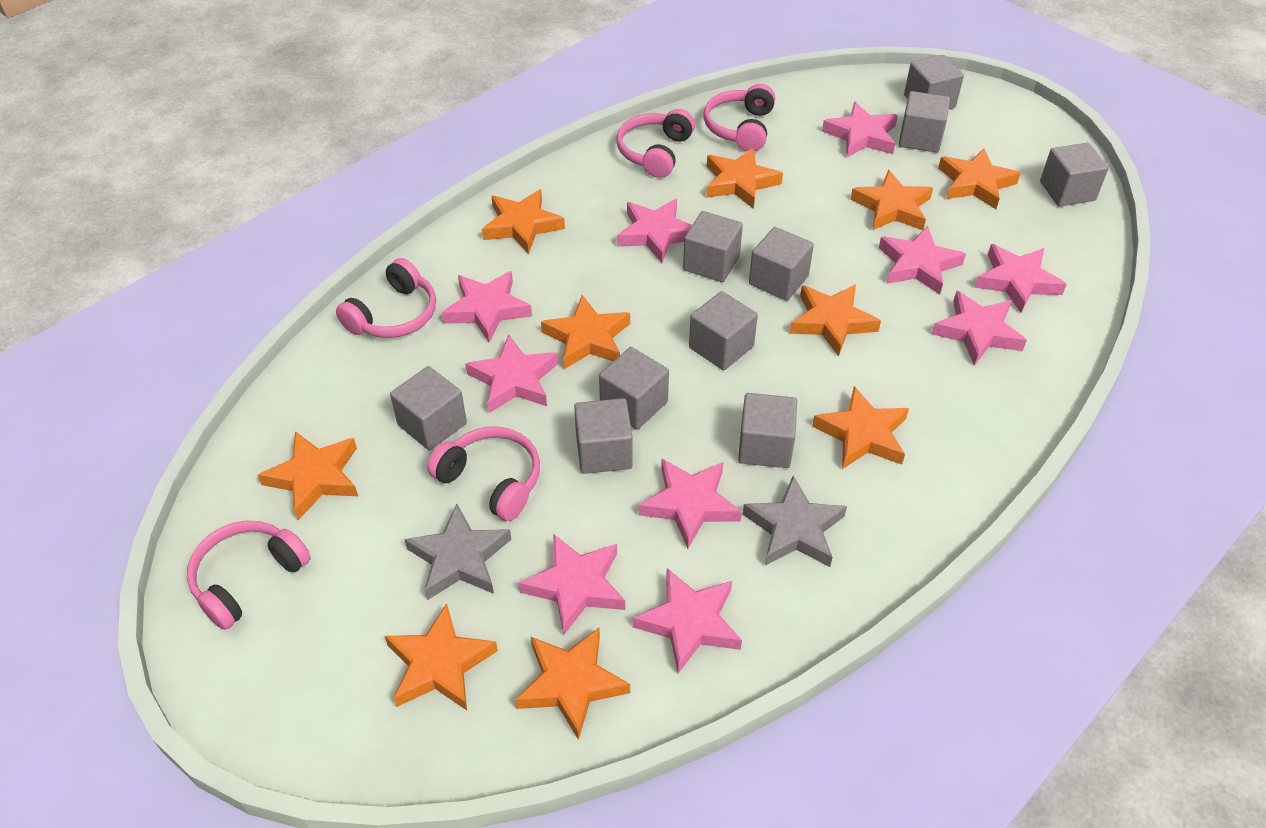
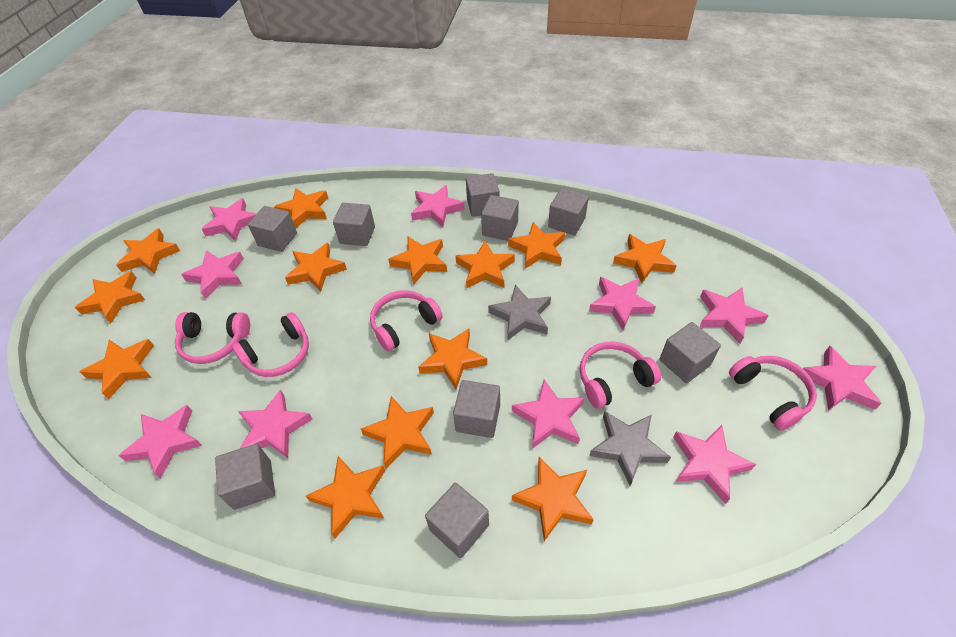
grey cube: [390,366,467,450] [574,398,633,474] [599,347,669,430] [683,211,743,282] [689,291,758,370] [738,393,797,468] [749,227,814,301] [899,91,950,153] [904,55,964,109] [1040,143,1109,207] = 10 -> [215,444,275,510] [248,206,297,252] [333,203,375,246] [425,483,489,558] [453,380,500,438] [466,173,499,217] [481,195,519,241] [548,188,589,235] [659,322,721,383] = 9
orange star: [258,431,358,520] [385,603,498,710] [482,189,565,254] [515,628,630,740] [541,295,630,369] [706,148,783,209] [790,284,881,356] [812,386,909,469] [850,170,933,231] [938,148,1021,209] = 10 -> [75,271,145,323] [80,339,154,399] [116,228,180,274] [274,188,328,228] [285,243,347,292] [306,456,385,538] [361,396,434,469] [388,237,447,285] [418,328,487,389] [455,241,515,288] [508,222,565,269] [512,457,594,541] [613,234,677,283] = 13

